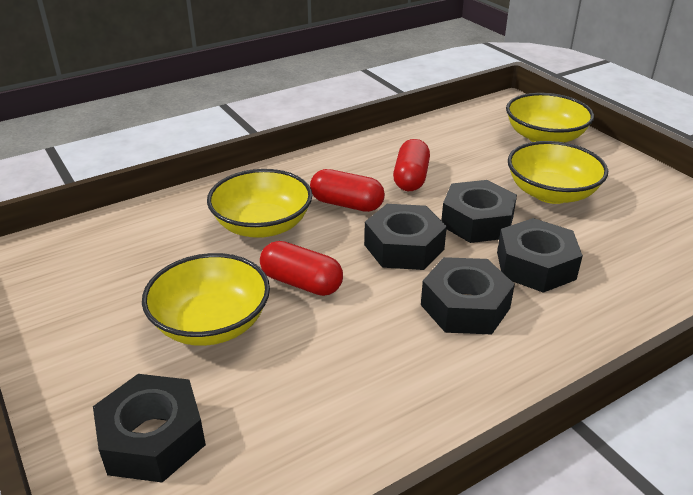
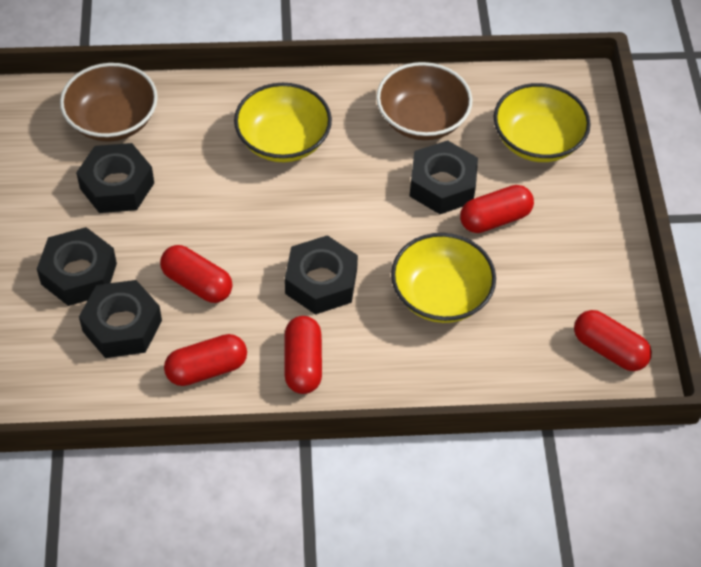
brown bowl: none = 0 -> [60,63,158,142] [376,62,473,140] = 2
red capsule: [260,241,343,296] [310,169,385,212] [393,139,430,191] = 3 -> [160,245,232,303] [164,334,247,386] [284,316,322,394] [460,185,534,233] [574,310,652,371] = 5
yellow bowl: [142,253,270,346] [207,169,312,238] [506,93,594,143] [508,141,608,204] = 4 -> [234,83,332,162] [391,233,496,323] [494,83,591,162] = 3

